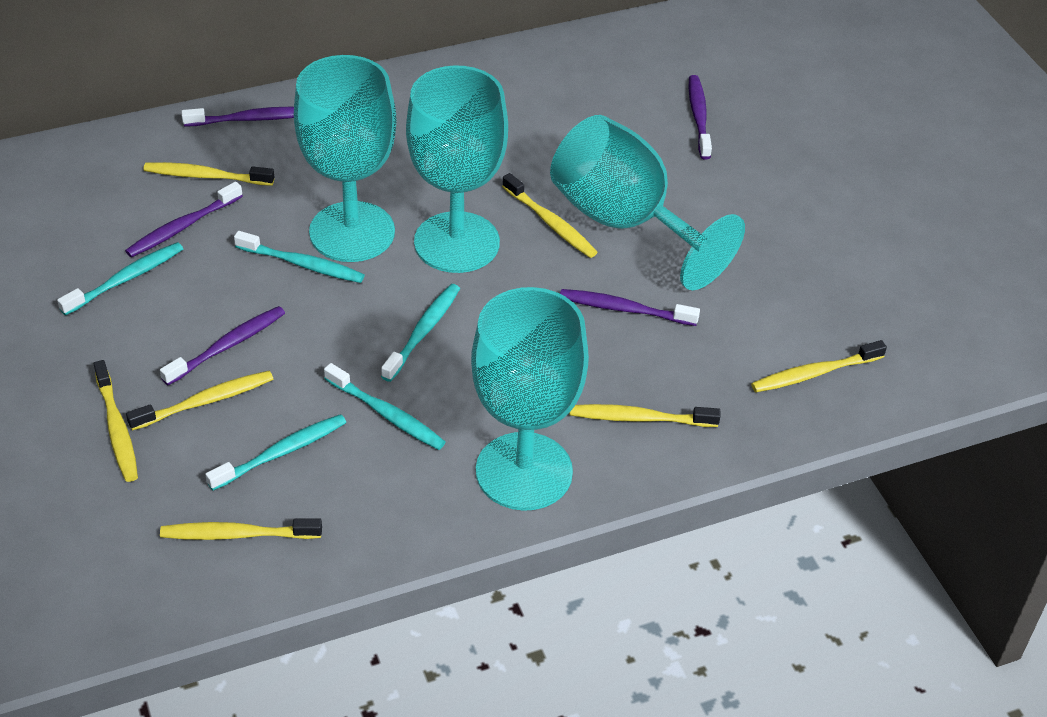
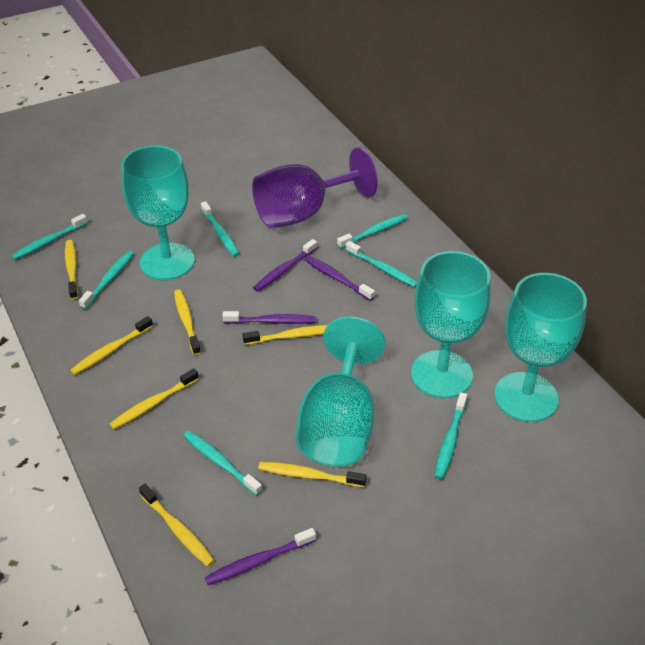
purple goblet: none = 0 -> [252,147,378,228] = 1
purple toothbrush: [125,182,243,257] [160,306,285,385] [181,107,294,127] [560,289,700,326] [689,75,712,159] = 5 -> [205,528,316,585] [222,311,316,324] [253,239,317,292] [305,256,375,301] = 4
turquoise toothbrush: [57,242,183,316] [205,414,346,491] [234,231,365,283] [324,363,446,450] [381,284,460,382] = 5 -> [11,214,88,260] [79,251,134,309] [183,431,262,496] [201,201,239,257] [337,214,408,249] [345,241,417,287] [434,392,467,479] = 7

